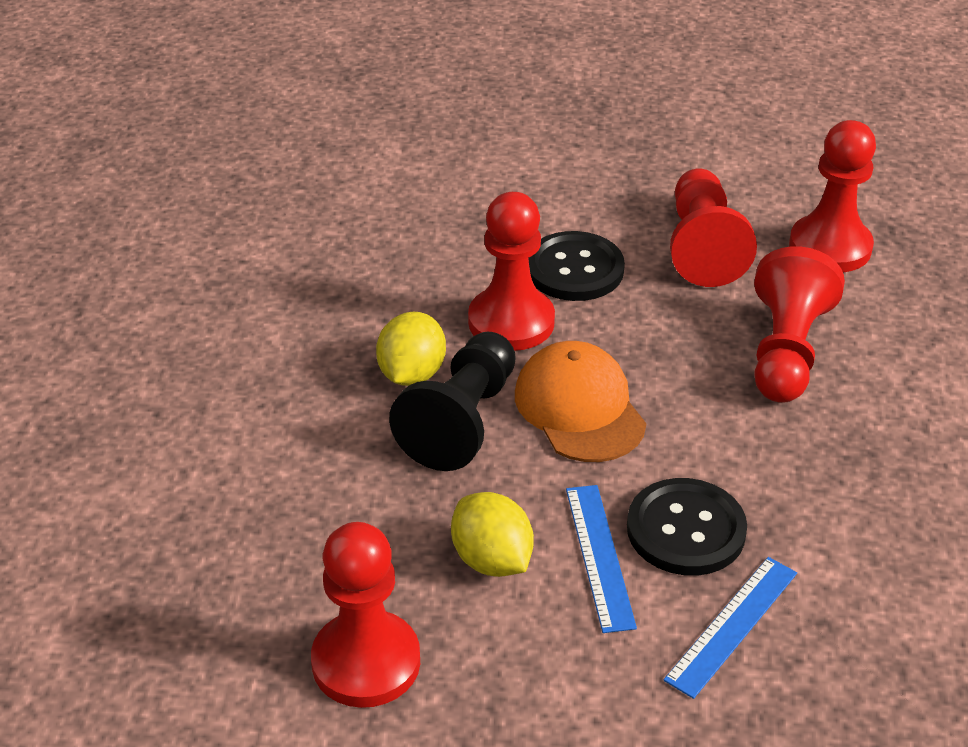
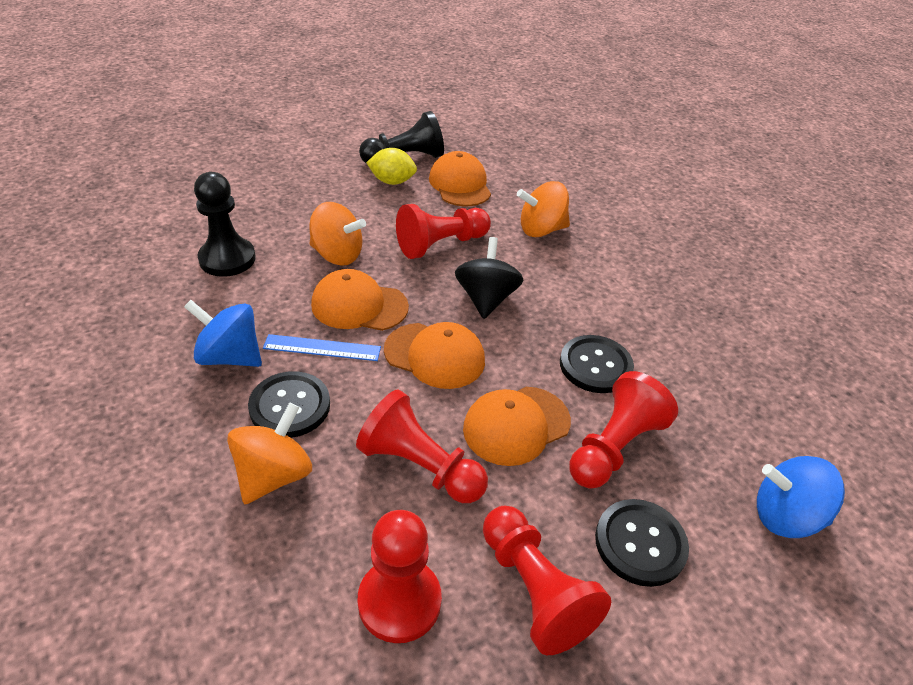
black button: [528,231,625,301] [627,478,747,576] = 2 -> [248,371,330,438] [560,335,634,393] [595,499,689,587] = 3
black pawn: [389,332,516,471] = 1 -> [194,172,256,277] [359,111,444,164] = 2
black spinning top: none = 0 -> [455,237,523,319] = 1
blue ruler: [566,485,637,633] [664,557,797,699] = 2 -> [263,334,381,361] = 1
blue spinning top: none = 0 -> [184,300,262,367] [757,456,845,538] = 2
orange cap: [515,341,646,462] = 1 -> [311,269,409,331] [384,322,485,389] [429,151,491,206] [463,387,571,466] = 4
orange spinning top: none = 0 -> [227,402,312,505] [309,202,366,265] [517,181,570,237] = 3
yellow lemon: [376,312,446,386] [451,492,534,577] = 2 -> [366,148,417,185] = 1

